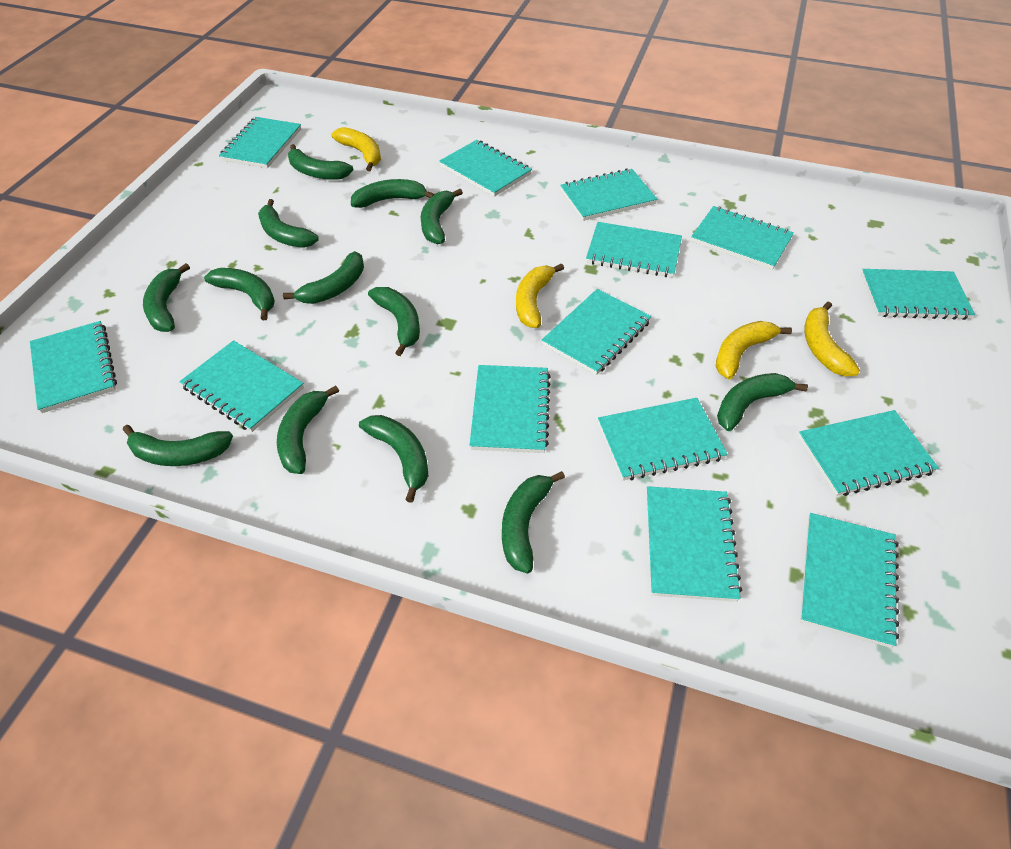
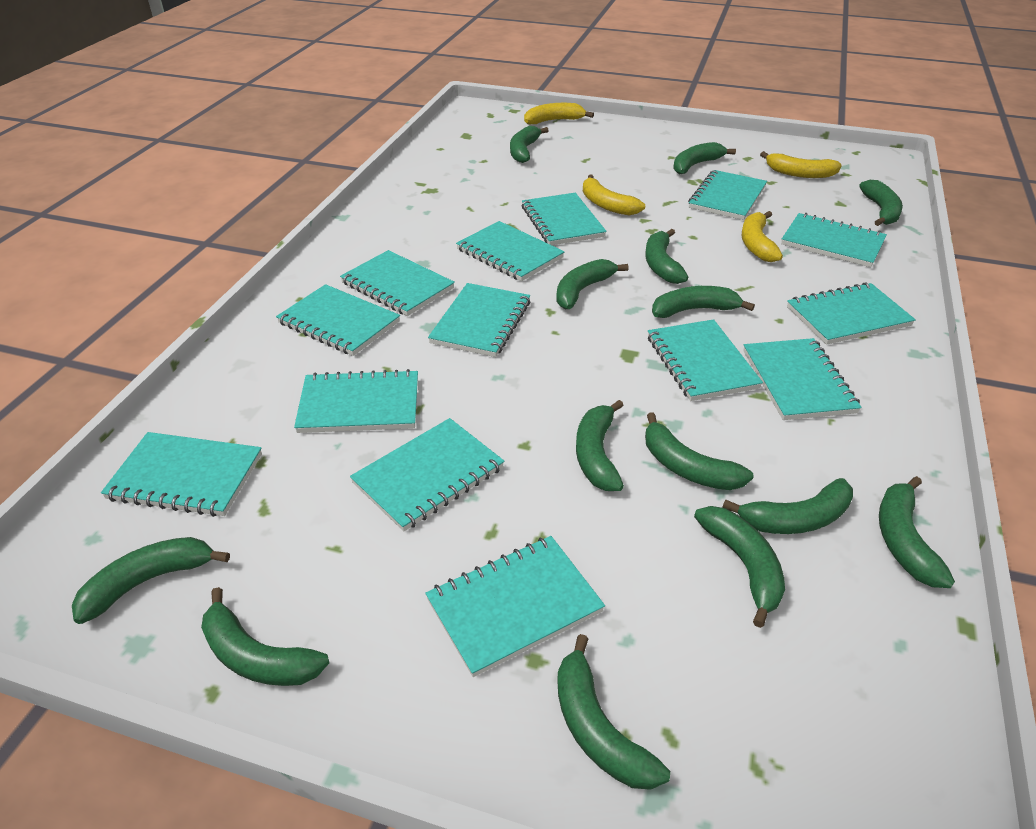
green banana: [123,425,233,466] [143,263,190,332] [204,268,275,321] [258,199,319,248] [277,385,339,474] [283,251,364,304] [288,144,353,180] [351,179,435,208] [359,415,428,503] [368,287,420,356] [421,189,463,244] [502,471,565,573] [717,373,808,431] = 13 -> [72,537,230,624] [201,587,329,686] [510,126,549,163] [556,259,629,309] [557,634,670,790] [576,400,624,491] [645,229,688,284] [645,412,754,490] [652,286,755,318] [673,142,736,175] [694,506,785,628] [722,478,853,534] [859,180,903,226] [879,476,955,588] = 14

